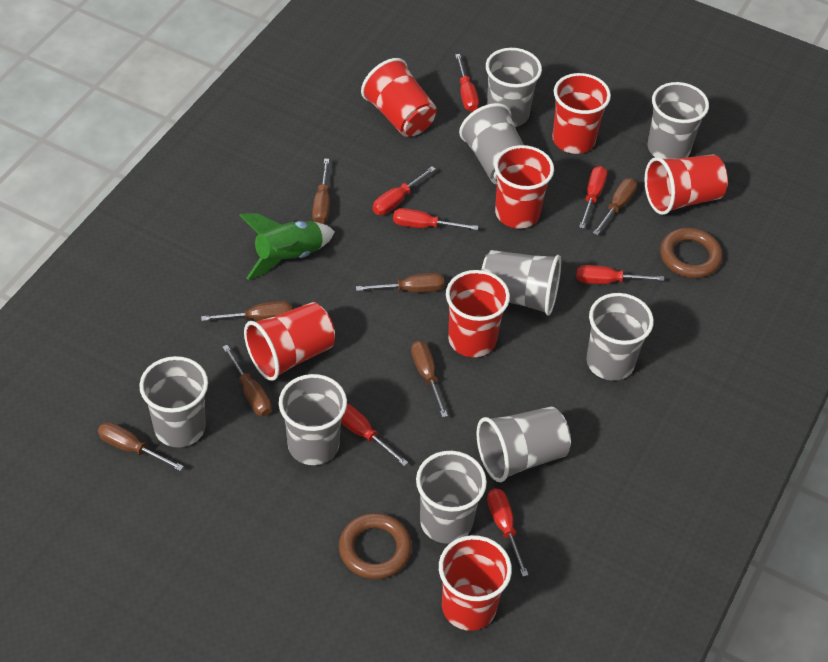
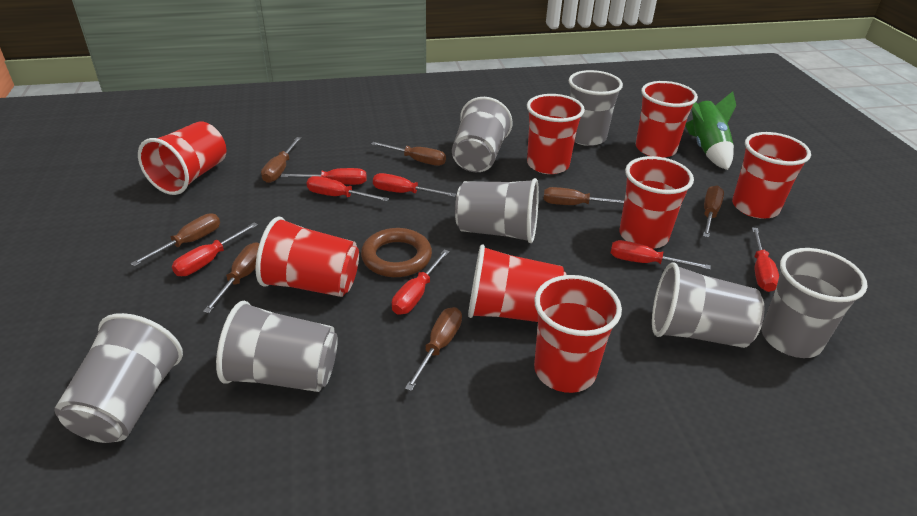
brown ring: [339,513,412,579] [660,228,723,278] = 2 -> [361,228,432,277] = 1
grey cup: [139,356,208,447] [279,374,347,465] [416,451,487,544] [459,103,524,184] [477,407,571,482] [481,250,561,315] [486,48,542,127] [586,293,654,381] [648,82,709,159] = 9 -> [55,313,183,443] [216,301,338,392] [452,97,513,172] [455,178,539,243] [569,70,623,146] [652,262,764,348] [762,248,868,358] = 7
red cup: [244,302,335,381] [361,58,437,137] [439,535,512,631] [446,270,510,357] [494,145,554,228] [552,73,611,154] [644,155,728,215] = 7 -> [138,121,226,195] [255,217,359,297] [468,244,566,322] [527,94,585,174] [534,275,622,393] [619,156,694,249] [636,81,698,158] [732,132,811,219] = 8

